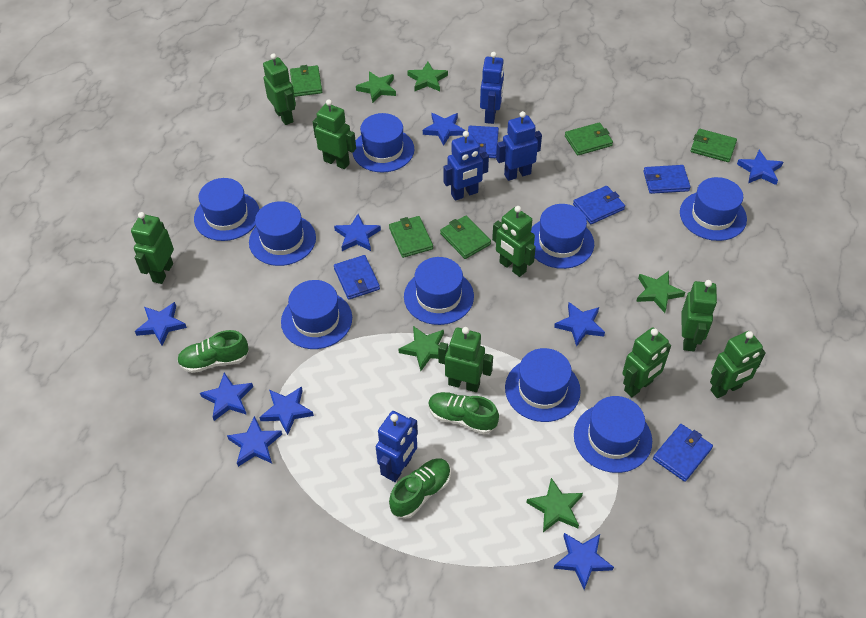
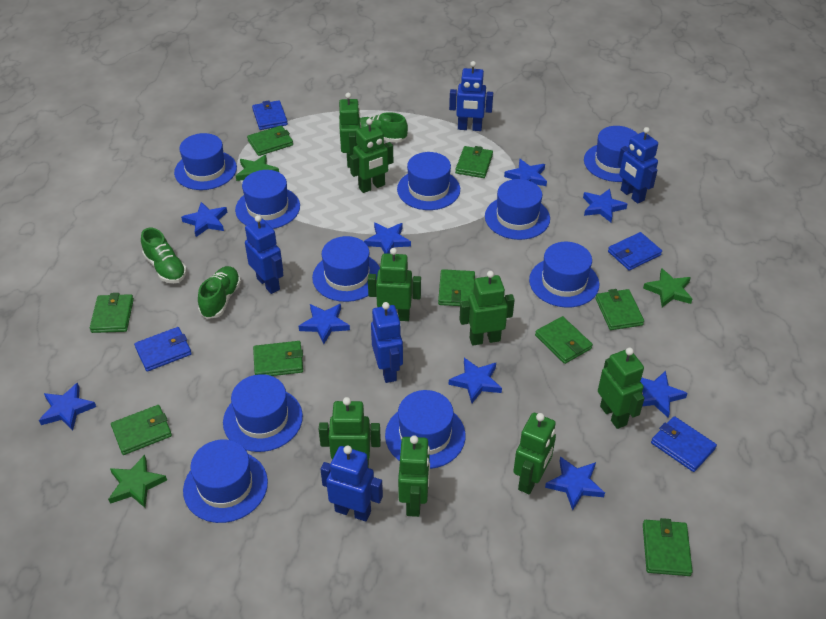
blue hat: [194,178,260,241] [249,201,316,266] [281,280,352,349] [352,113,414,172] [404,257,474,325] [505,348,581,422] [531,204,594,269] [574,396,652,473] [680,177,747,241] = 9 -> [174,133,237,190] [183,439,268,523] [223,374,303,452] [235,170,300,229] [312,236,380,302] [385,390,466,469] [397,152,460,210] [485,179,550,240] [529,242,599,308] [584,126,637,182] = 10
blue robot: [376,411,418,482] [443,131,489,201] [480,52,504,124] [496,111,542,181] = 4 -> [245,215,283,294] [320,446,383,522] [371,302,403,383] [449,61,493,131] [618,127,658,204] = 5
blue wallet: [334,255,380,300] [468,126,499,158] [573,186,625,224] [643,165,690,194] [653,424,713,482] = 5 -> [134,327,192,372] [252,100,288,130] [608,232,662,271] [651,416,717,472] = 4
green star: [356,71,396,103] [398,326,444,371] [407,62,448,91] [526,478,583,532] [636,271,685,313] = 5 -> [108,455,167,508] [236,155,279,181] [643,268,692,307] = 3
green wallet: [290,65,322,97] [389,216,433,258] [440,216,491,259] [565,122,613,155] [691,129,737,162] = 5 -> [90,293,134,333] [111,405,172,455] [247,126,293,156] [253,341,303,376] [438,269,475,306] [455,146,493,178] [535,316,593,364] [596,289,644,330] [643,518,693,576] = 9

